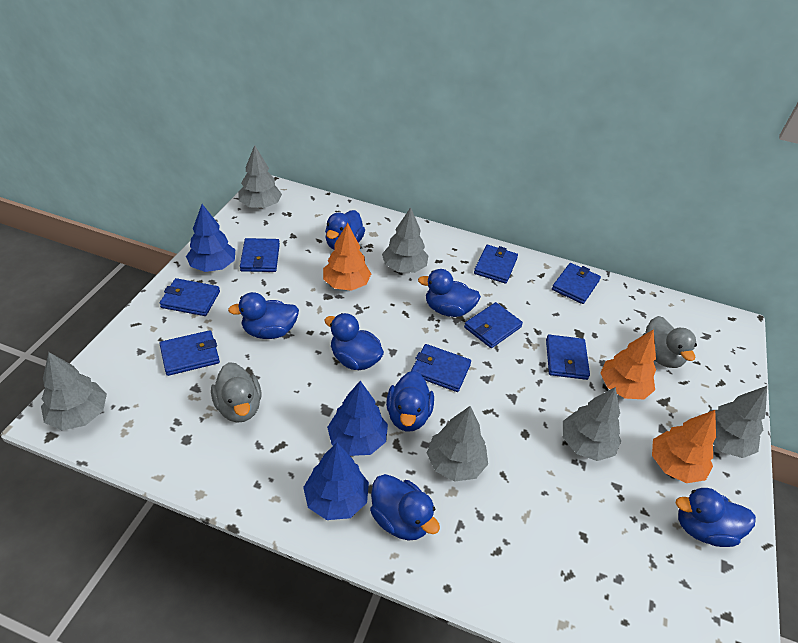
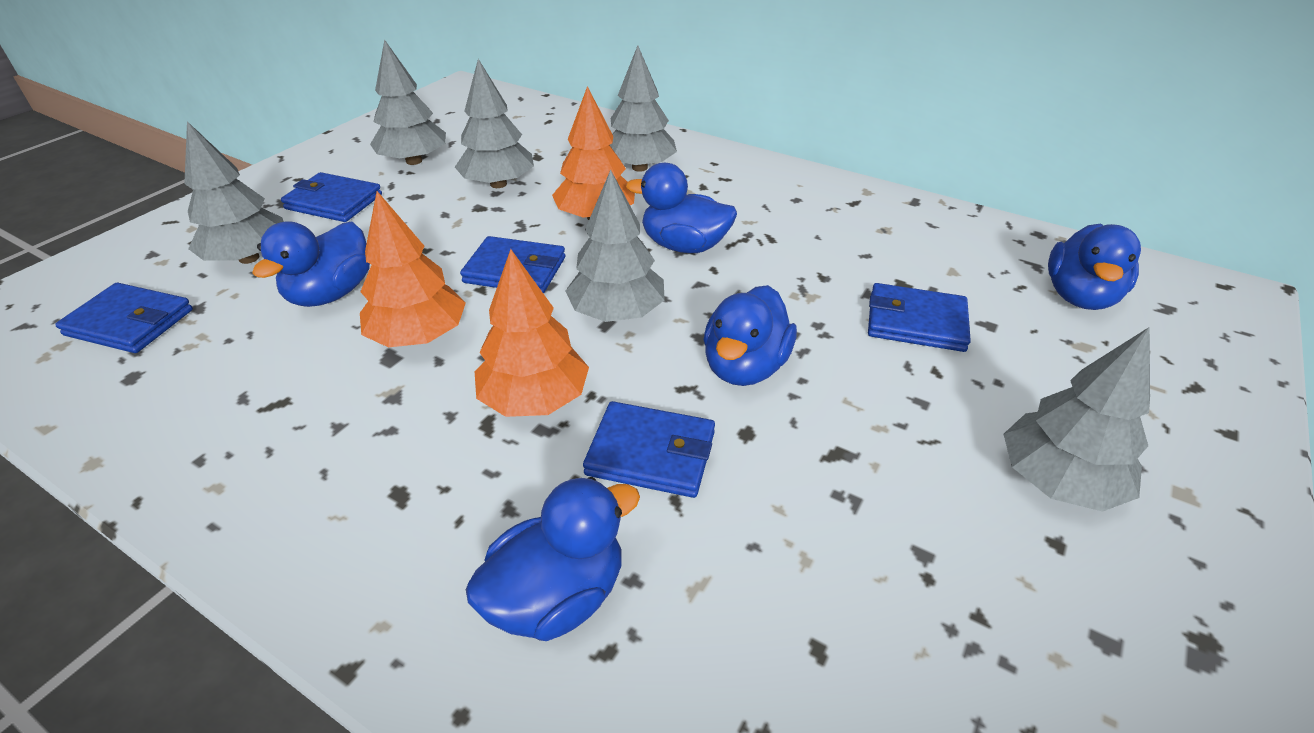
blue duck: [228,292,299,339] [324,313,384,370] [325,210,365,250] [370,474,440,541] [386,371,434,432] [418,269,481,317] [676,488,756,547] = 7 -> [252,221,370,307] [466,477,640,641] [626,163,737,253] [704,285,797,386] [1048,224,1141,310] = 5
blue tree: [186,204,235,272] [303,443,369,520] [327,381,388,456] = 3 -> none = 0
blue wallet: [159,330,220,376] [160,278,220,316] [240,238,280,272] [411,344,471,392] [464,302,523,348] [474,245,518,284] [546,335,590,380] [552,263,601,304] = 8 -> [55,283,193,353] [281,172,382,222] [460,236,565,294] [583,401,715,498] [868,283,971,352] = 5
grey duck: [211,362,261,423] [642,316,697,368] = 2 -> none = 0

